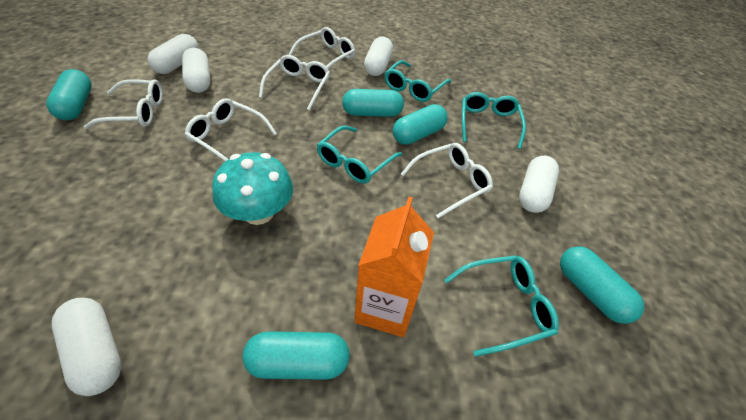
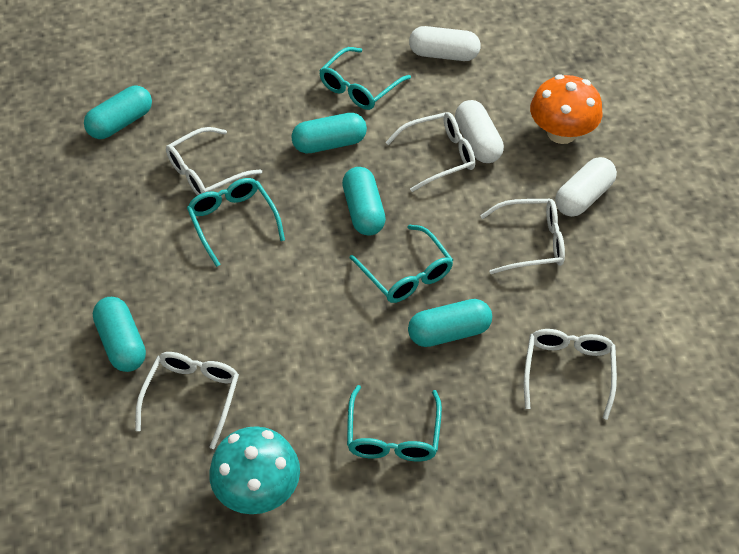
orange carton: [354,197,434,337] = 1 -> none = 0
orange mushroom: none = 0 -> [530,74,602,144] = 1
white capsule: [52,298,122,396] [148,34,199,74] [182,48,211,93] [364,37,393,76] [519,156,559,213] = 5 -> [409,26,481,61] [455,100,504,163] [555,157,617,217] = 3

